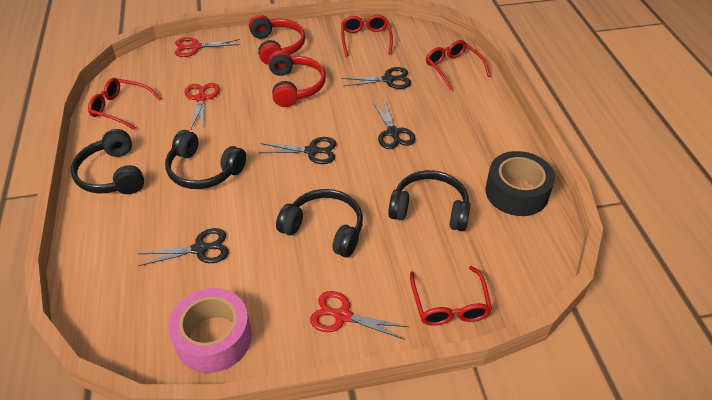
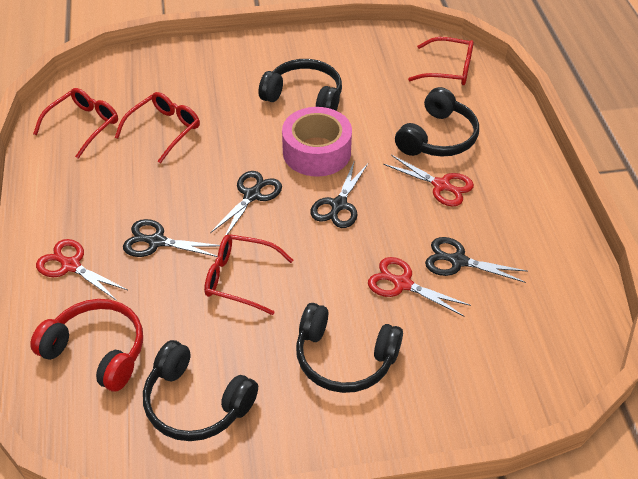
black tape: [485,151,555,216] = 1 -> none = 0
red headphones: [249,15,305,65] [268,51,326,107] = 2 -> [30,299,143,392] = 1

